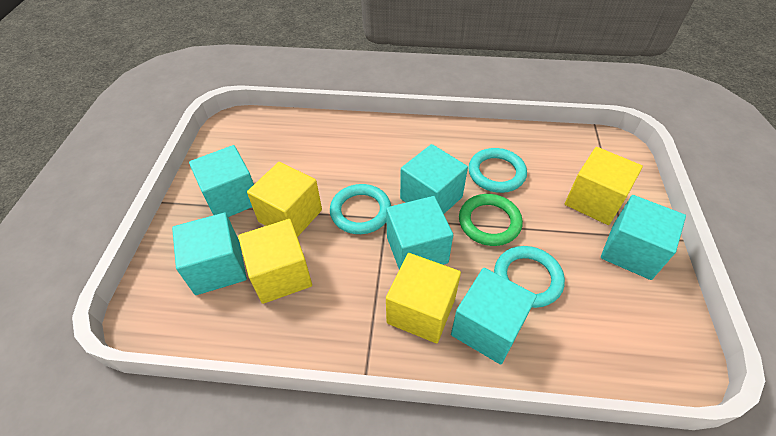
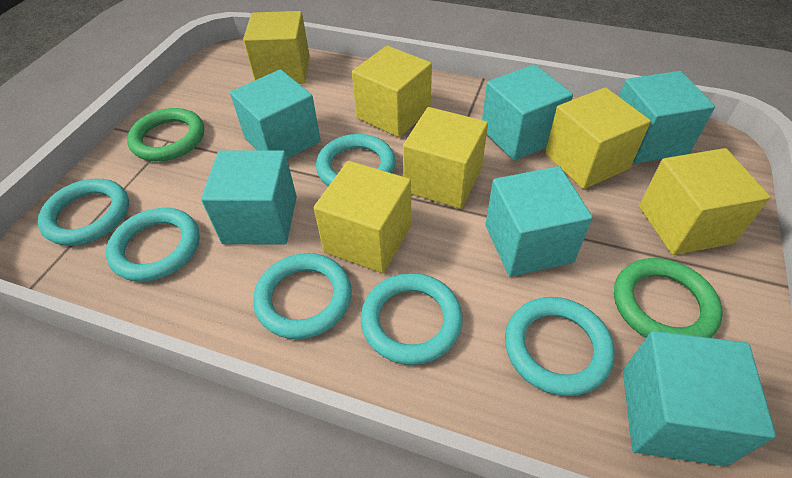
green ring: [459,194,523,246] = 1 -> [127,108,204,161] [614,258,723,338] = 2
turquoise ring: [330,184,391,234] [469,148,527,193] [494,246,565,308] = 3 -> [37,179,129,246] [106,208,200,282] [253,253,352,339] [316,134,396,186] [361,273,463,365] [505,297,615,396] = 6
yellow cube: [238,219,312,304] [247,162,322,237] [386,253,461,343] [565,147,643,225] = 4 -> [243,11,310,84] [314,161,411,273] [352,46,432,137] [403,107,488,209] [545,87,651,189] [639,148,770,255] = 6

